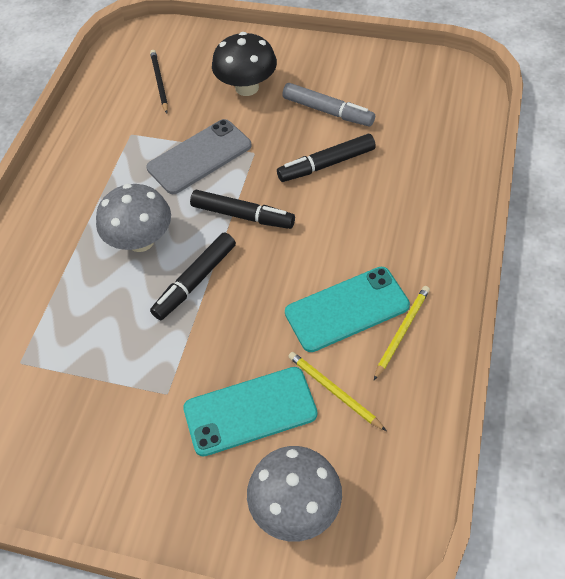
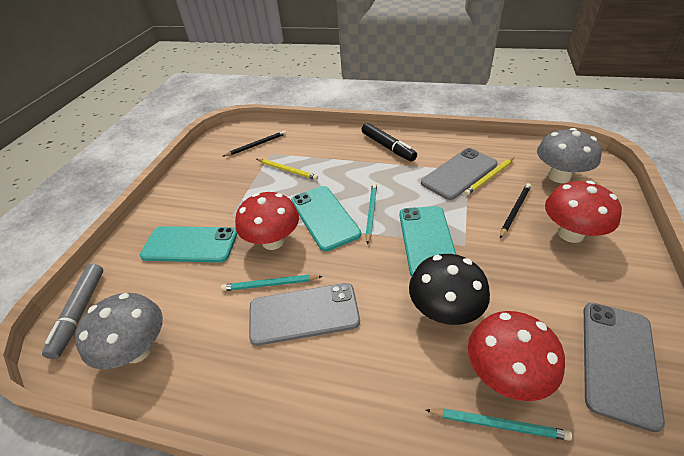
black marker: [150,232,236,320] [190,190,295,229] [277,134,376,182] = 3 -> [362,123,417,161] = 1
black pencil: [150,50,168,113] = 1 -> [222,130,286,157] [500,183,531,238] = 2
grey phone: [146,119,252,194] = 1 -> [249,283,360,346] [421,148,498,200] [584,303,665,432] = 3
red mushroom: none = 0 -> [235,192,299,250] [468,311,565,401] [545,181,622,243] = 3
turquoise pencil: none = 0 -> [221,274,323,291] [365,183,377,245] [425,408,572,441] = 3
turquoise phone: [183,367,317,456] [285,267,410,352] = 2 -> [140,226,238,263] [291,186,361,251] [400,206,456,277] = 3

